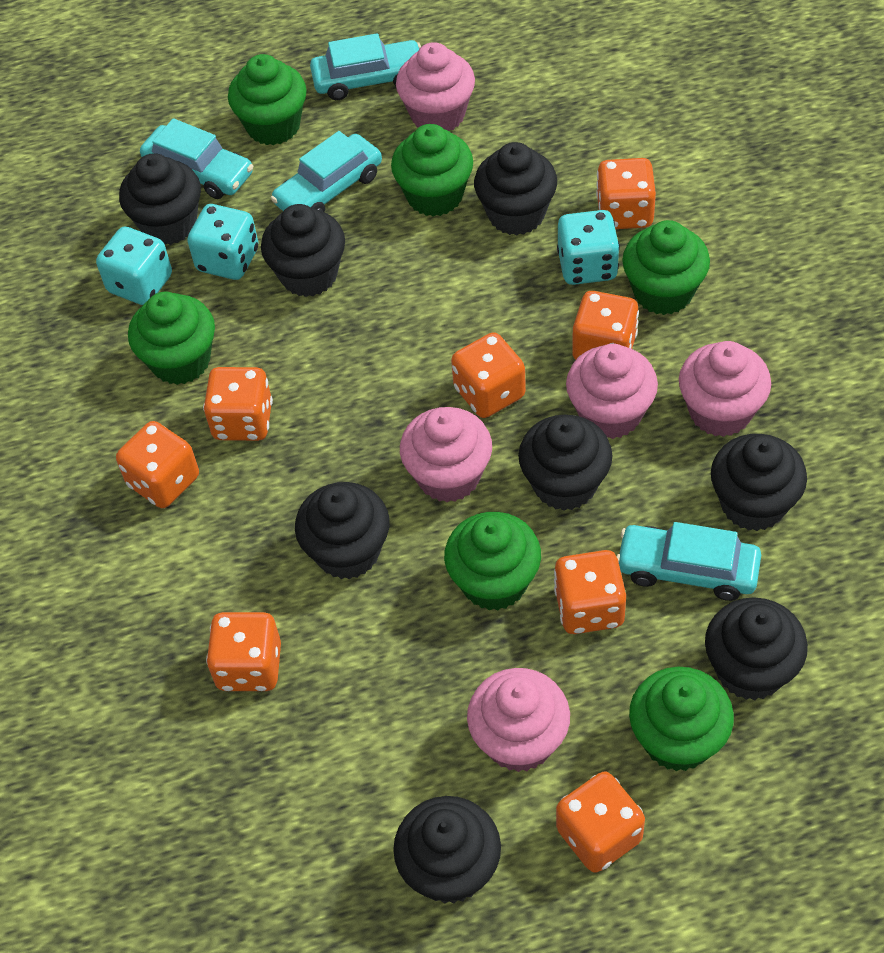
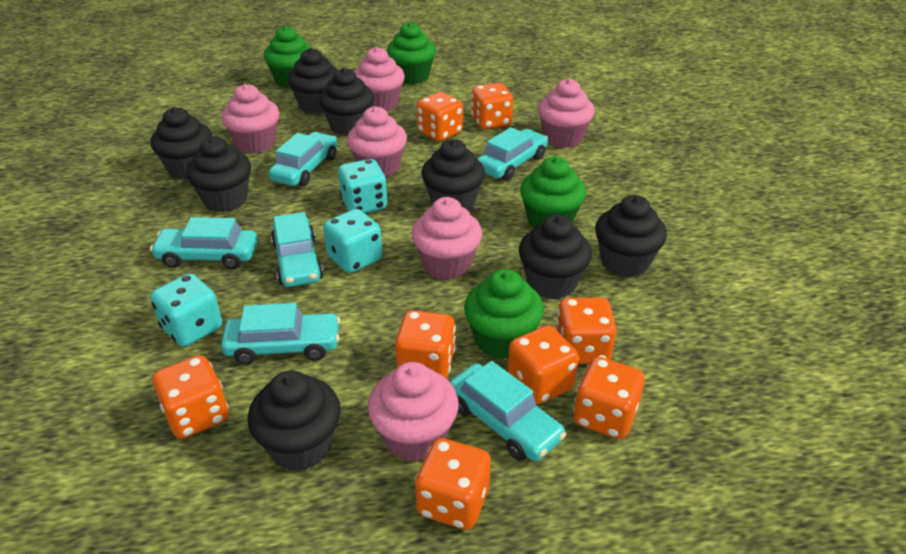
green cupcake: [128,292,215,385] [228,54,307,145] [391,124,473,217] [444,512,541,611] [622,220,710,315] [629,667,734,771] = 6 -> [264,26,313,89] [387,22,436,85] [464,269,544,359] [520,156,586,229] = 4
pink cupcake: [396,42,475,131] [400,407,492,502] [467,668,570,772] [566,344,658,439] [679,341,771,437] = 5 -> [221,84,280,154] [347,106,407,177] [354,47,405,111] [368,362,459,462] [411,197,482,280] [538,79,595,148] = 6
turquoise car: [140,118,253,199] [271,131,382,212] [310,33,421,100] [617,522,761,601] = 4 -> [150,217,258,269] [221,303,340,365] [269,132,337,186] [271,212,323,287] [450,361,566,461] [478,127,548,180] = 6

